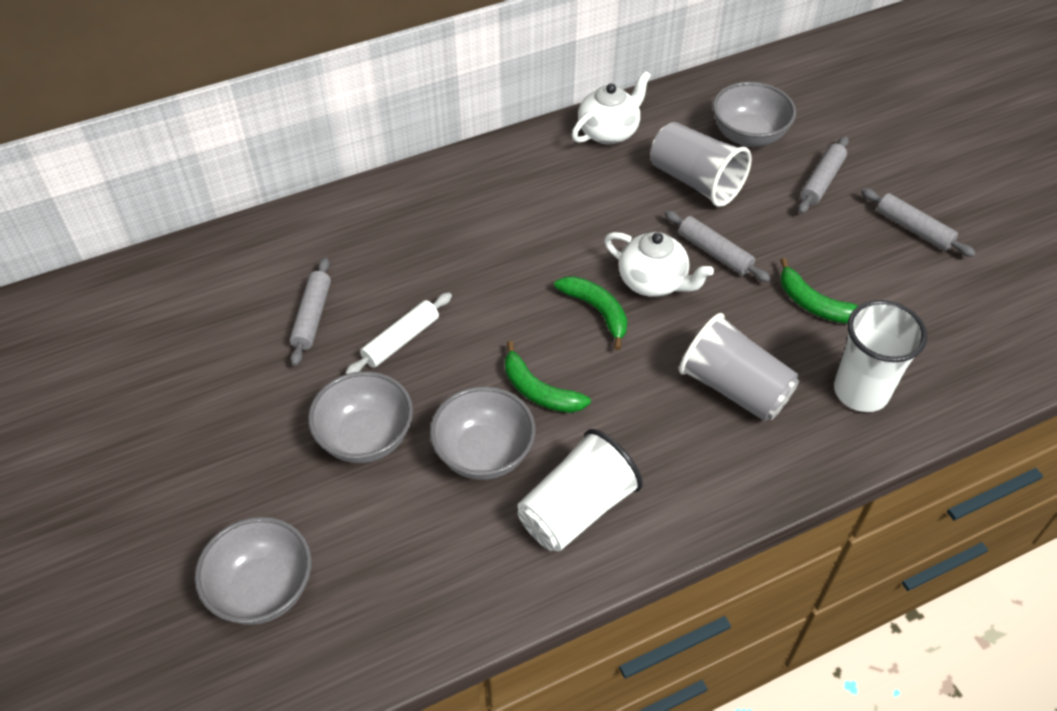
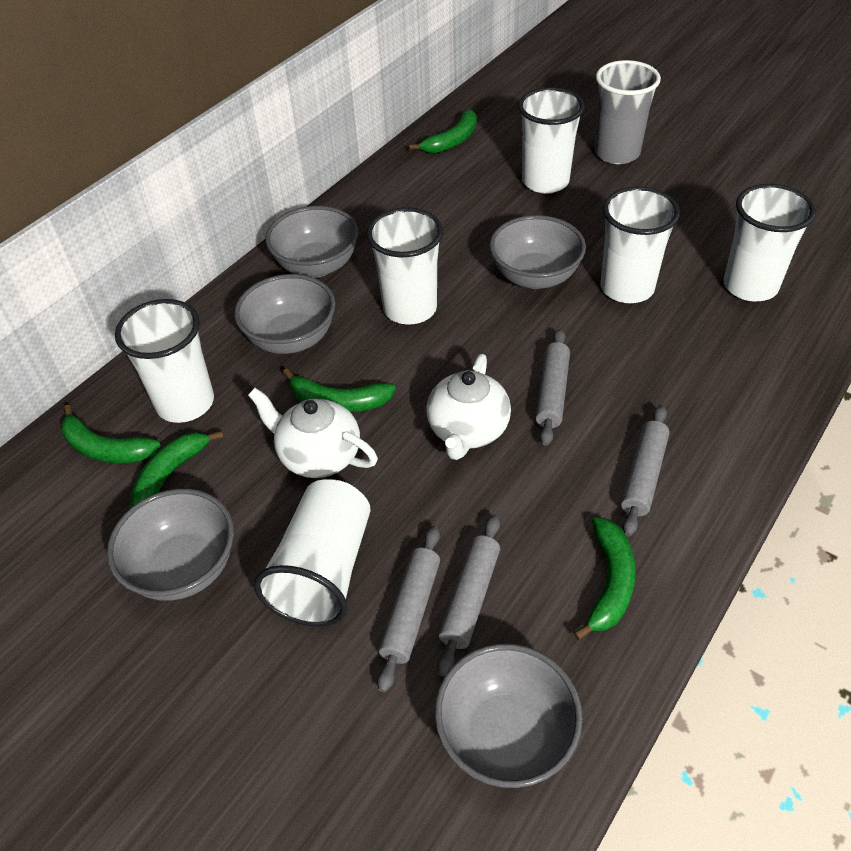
green banana: [505,341,591,413] [554,276,627,350] [780,258,859,324] = 3 -> [61,405,161,463] [130,430,223,507] [283,368,396,412] [409,109,477,153] [573,517,636,640] = 5
grey bowl: [195,517,312,625] [308,371,413,463] [430,387,536,480] [713,82,796,147] = 4 -> [107,489,234,600] [234,274,336,354] [265,206,359,277] [435,644,583,788] [489,215,586,289] = 5
grey cup: [650,122,752,207] [679,313,799,421] = 2 -> [594,60,661,164] = 1
white cup: [518,429,643,552] [834,300,927,412] = 2 -> [115,299,214,423] [254,479,371,627] [367,208,443,325] [518,87,585,194] [601,186,680,303] [723,184,816,302] = 6
white rolling pin: [345,292,452,374] = 1 -> none = 0

